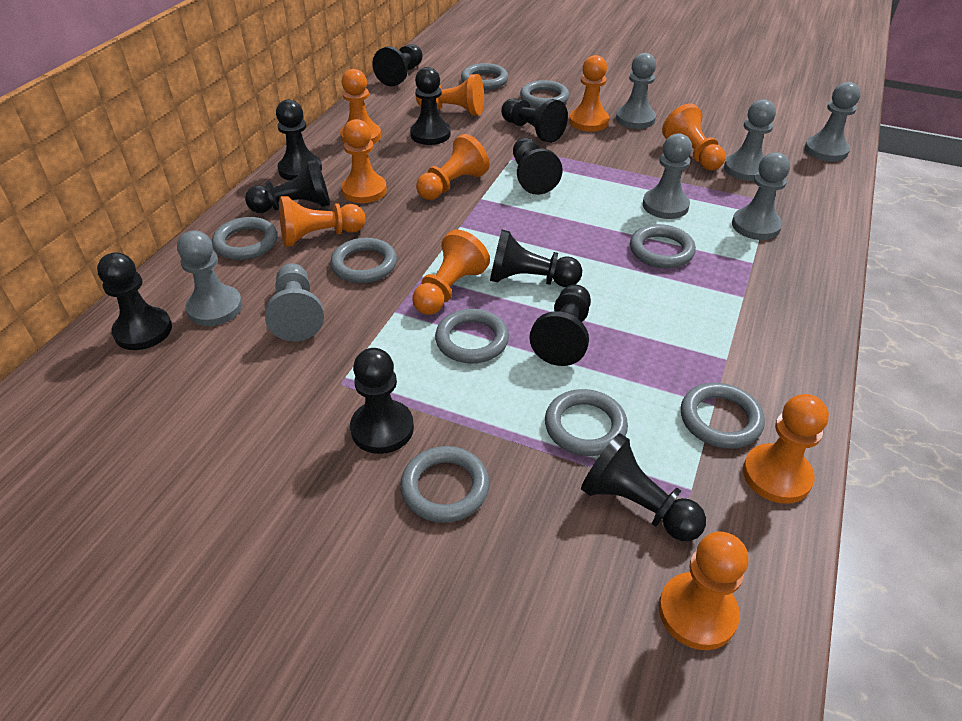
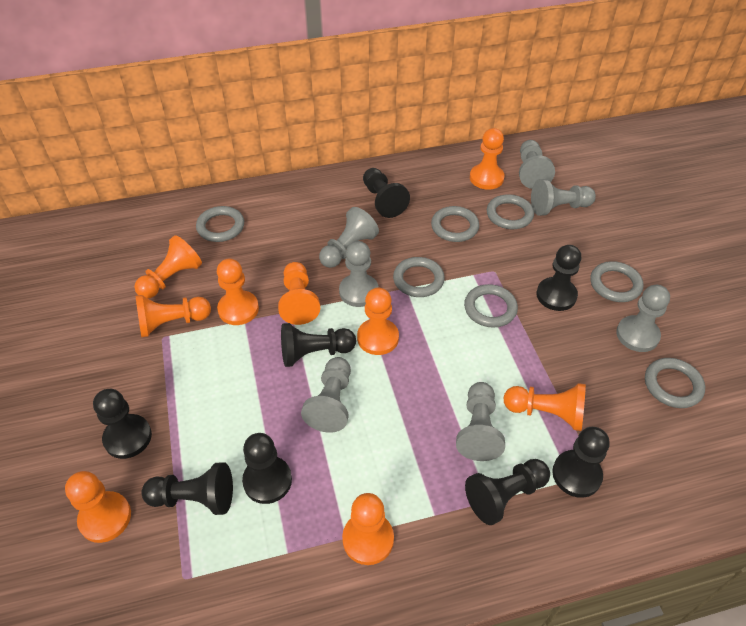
black pawn: [97,252,172,350] [245,159,330,213] [276,100,322,181] [350,348,414,454] [372,44,423,86] [410,67,451,145] [490,230,582,287] [501,98,568,143] [513,138,563,195] [529,285,591,366] [581,433,706,541] = 11 -> [93,389,152,459] [141,462,233,515] [242,433,292,504] [281,323,356,367] [363,168,410,218] [465,459,550,525] [536,245,581,311] [552,427,610,498] = 8
grey ring: [212,217,278,260] [330,238,397,283] [400,446,490,523] [435,309,509,363] [461,63,509,90] [520,80,570,108] [545,389,628,456] [630,224,696,268] [681,383,765,449] = 9 -> [196,206,244,242] [393,257,445,297] [431,206,479,242] [464,284,518,328] [487,194,534,229] [590,261,643,302] [645,358,705,408] = 7
orange pawn: [279,196,366,247] [340,69,381,144] [341,119,387,203] [412,230,490,315] [416,74,484,116] [416,134,489,200] [569,55,609,132] [659,531,748,650] [662,104,726,170] [743,394,829,504] = 10 -> [65,471,131,543] [134,235,202,299] [135,295,211,337] [217,259,259,325] [278,262,320,325] [342,493,394,565] [357,288,399,355] [470,128,505,190] [504,383,586,431] = 9

